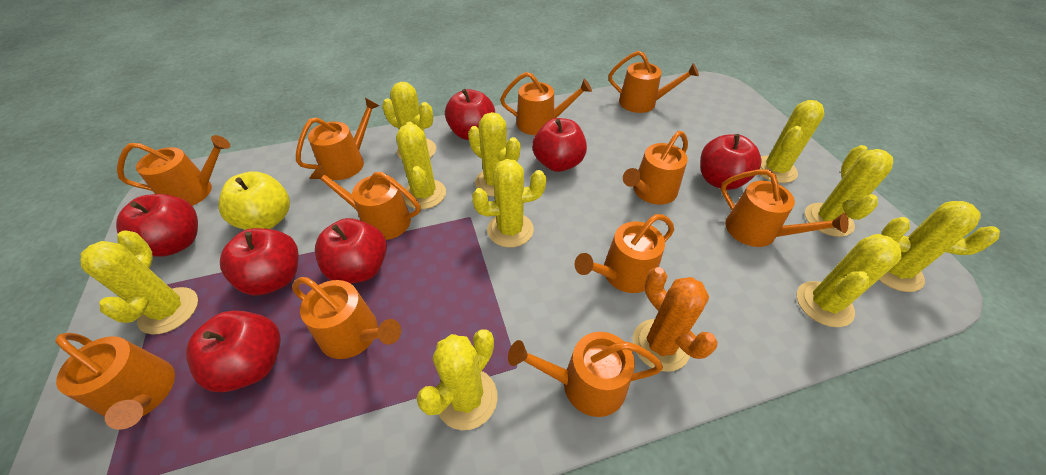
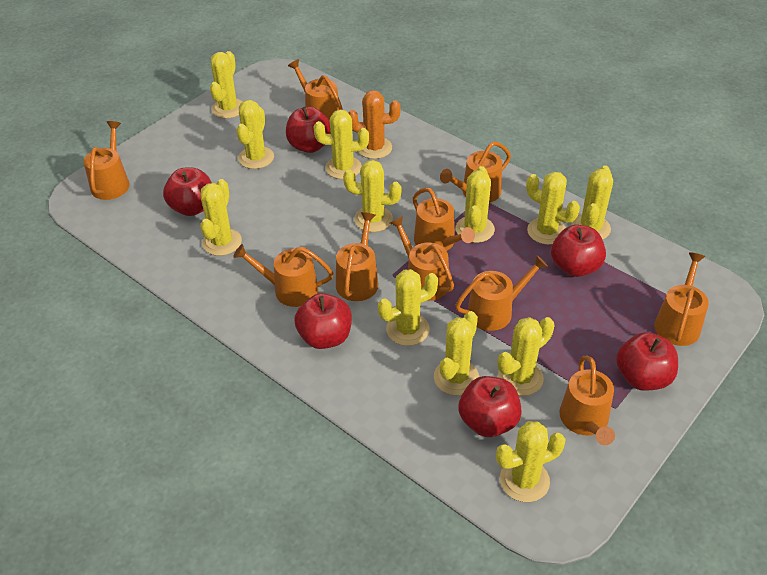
orange watering can: [55,333,175,430] [117,135,230,206] [292,277,401,359] [296,98,379,180] [309,164,421,240] [500,72,592,135] [508,332,663,417] [575,214,674,293] [609,51,699,113] [623,131,688,205] [721,170,849,247] = 11 -> [83,121,130,200] [233,244,333,307] [288,59,343,121] [336,212,379,301] [390,216,454,301] [413,187,475,251] [440,141,511,203] [455,255,548,331] [559,356,615,445] [654,252,709,346] = 10
red apple: [116,194,198,257] [186,311,281,392] [220,228,299,295] [315,218,387,284] [445,89,495,140] [532,118,587,172] [700,134,761,190] = 7 -> [163,167,212,216] [286,107,331,153] [295,293,352,349] [459,376,522,437] [551,225,606,277] [616,332,678,391] = 6
yellow apple: [218,172,290,230] = 1 -> none = 0
yellow cactus: [81,230,198,334] [382,82,436,160] [396,122,446,209] [416,329,498,430] [468,112,520,197] [472,159,546,248] [760,100,824,183] [797,234,902,327] [805,145,893,237] [879,201,1000,292] = 10 -> [200,179,242,256] [210,51,243,119] [237,100,274,169] [314,109,369,179] [343,160,402,232] [378,269,438,346] [434,311,479,396] [456,166,495,243] [496,421,565,502] [498,317,555,396] [526,172,580,245] [571,165,613,239] = 12

